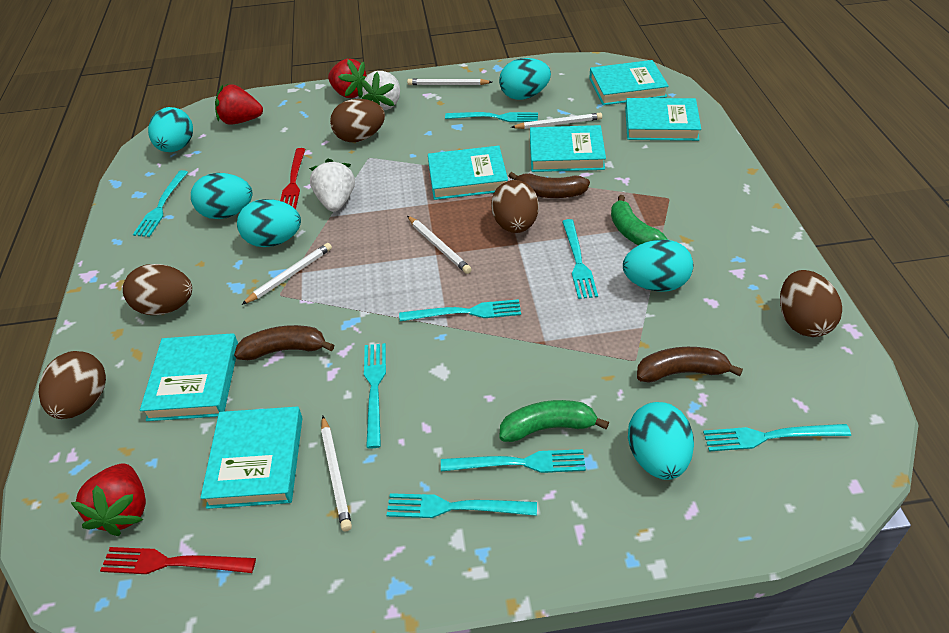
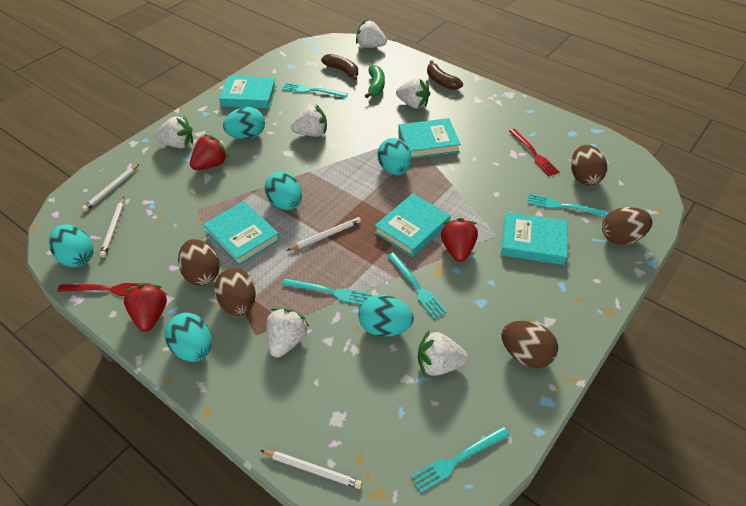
brown banana: [234,325,334,360] [509,172,590,198] [637,347,743,383] = 3 -> [321,54,358,80] [427,60,463,90] = 2
green banana: [499,400,609,442] [611,195,668,245] = 2 -> [365,65,385,98] = 1
turquoise book: [140,333,238,421] [200,406,302,509] [428,146,508,200] [530,125,606,172] [589,60,669,105] [625,98,701,141] = 6 -> [203,201,280,266] [219,76,277,108] [375,193,451,257] [398,118,461,159] [501,212,567,265] = 5
turquoise fork: [133,170,188,237] [364,343,386,449] [387,493,537,518] [399,299,521,321] [441,449,586,473] [445,112,538,122] [562,219,598,299] [703,424,851,451] = 8 -> [282,83,348,98] [282,278,372,305] [387,253,447,319] [410,427,510,493] [527,193,610,217] = 5
white pencil: [242,243,332,305] [321,416,352,531] [407,78,492,85] [407,216,472,274] [511,113,602,129] = 5 -> [82,164,139,212] [100,197,124,257] [260,450,362,489] [287,217,361,251] = 4
white strawberry: [309,159,355,212] [361,71,400,110] = 2 -> [155,116,193,148] [266,308,310,358] [291,104,327,137] [356,20,387,48] [396,78,430,109] [418,330,468,376] = 6

